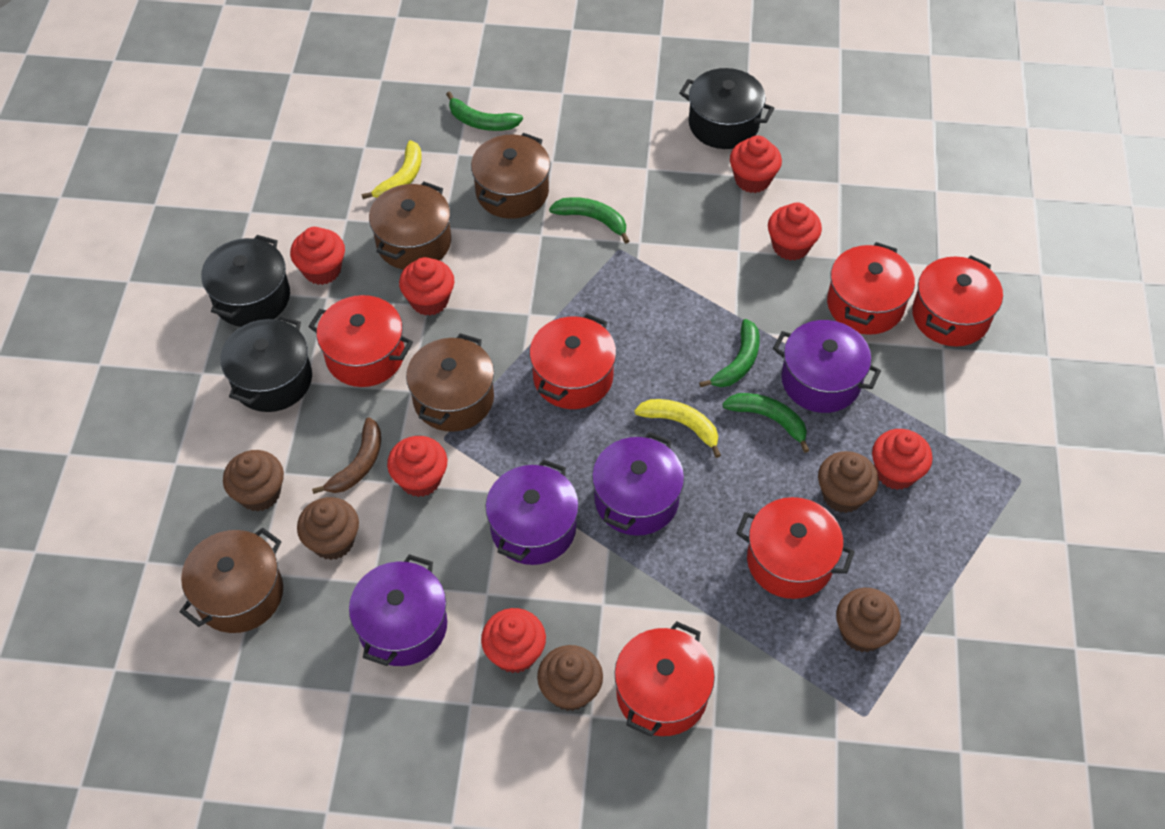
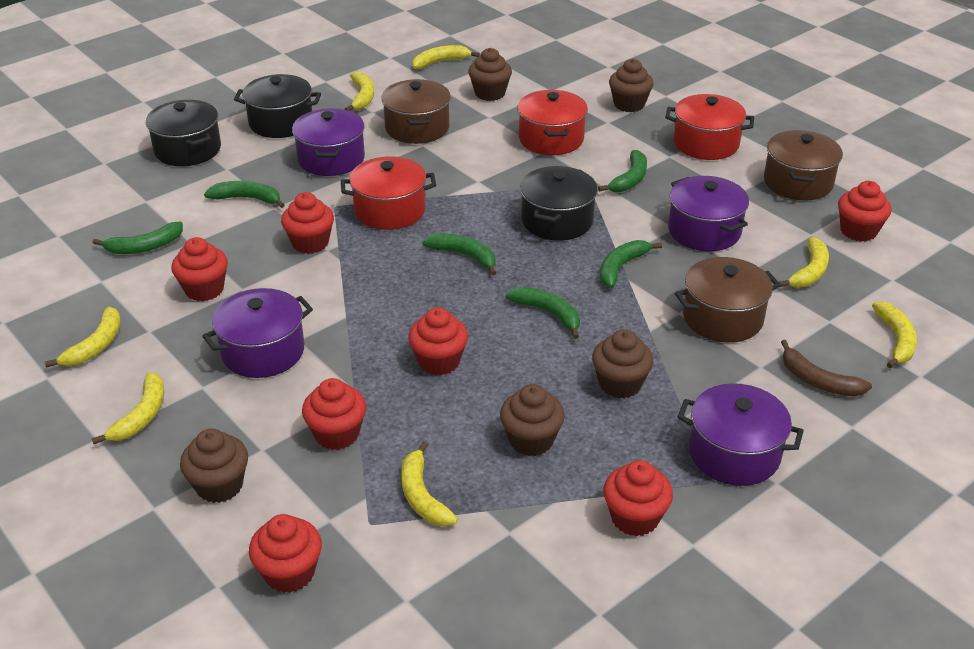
brown pot: [180,527,283,633] [369,182,451,270] [406,333,494,432] [471,133,550,219] = 4 -> [381,79,451,144] [675,257,780,343] [764,130,843,201] = 3
green banana: [446,91,523,131] [549,197,629,244] [699,319,760,387] [722,393,809,453] = 4 -> [93,222,183,254] [204,181,285,208] [422,233,496,276] [505,287,580,339] [598,150,647,192] [600,240,662,288] = 6
red pot: [308,295,413,387] [530,313,616,409] [615,621,715,737] [736,497,854,599] [827,242,915,335] [912,255,1003,347] = 6 -> [341,156,436,230] [517,90,588,155] [665,94,754,160] = 3
yellow banana: [362,140,422,199] [634,399,721,458] = 2 -> [45,307,121,368] [92,372,164,444] [345,72,374,111] [401,441,458,526] [412,45,480,69] [779,237,829,288] [872,302,917,368] = 7

